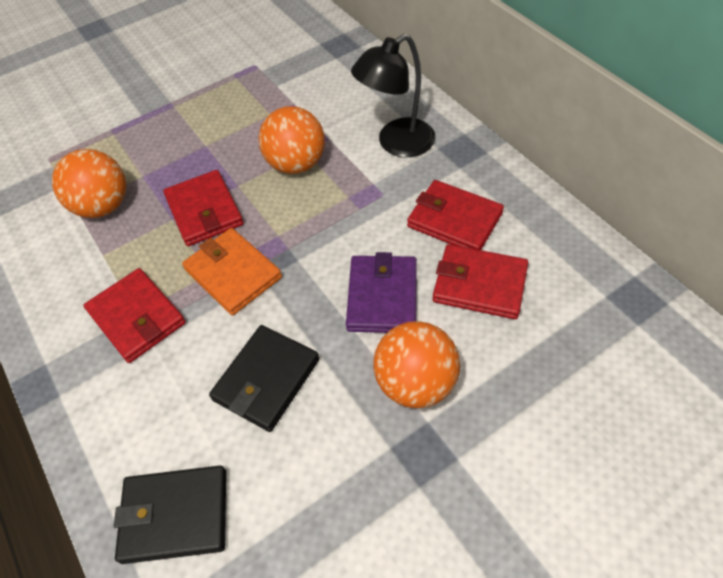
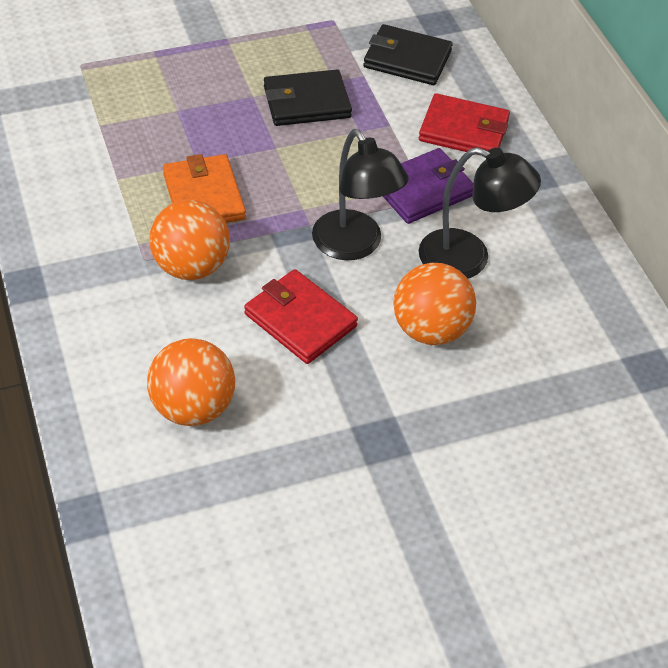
black lamp: [351,34,435,157] = 1 -> [312,129,409,260] [419,147,541,278] = 2
red wallet: [83,268,186,363] [163,170,244,246] [407,180,504,250] [433,244,528,319] = 4 -> [244,269,358,364] [419,93,510,155] = 2

